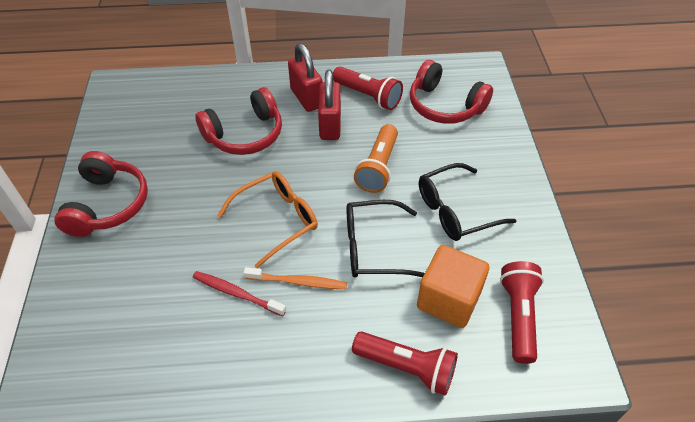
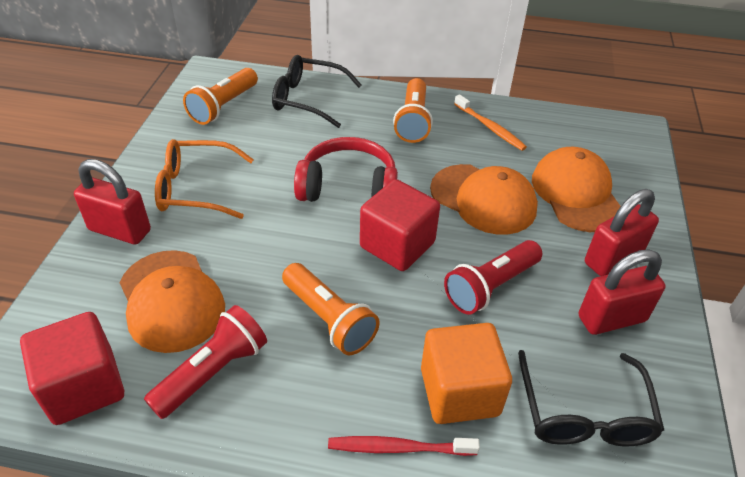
orange cap: none = 0 -> [120,250,225,353] [430,164,538,235] [532,147,621,232] = 3
orange flashlight: [354,124,398,193] = 1 -> [183,68,258,125] [282,263,380,355] [393,78,433,143] = 3
red cube: none = 0 -> [20,312,124,425] [360,179,440,271] = 2
red flashlight: [333,66,403,110] [352,332,458,396] [500,261,544,364] = 3 -> [144,305,267,419] [444,240,542,314] = 2
red headphones: [54,151,148,237] [195,87,282,155] [410,60,493,124] = 3 -> [294,137,398,202] = 1
red padlock: [288,43,323,112] [318,70,341,140] = 2 -> [74,159,151,245] [579,249,666,335] [585,189,659,276] = 3

